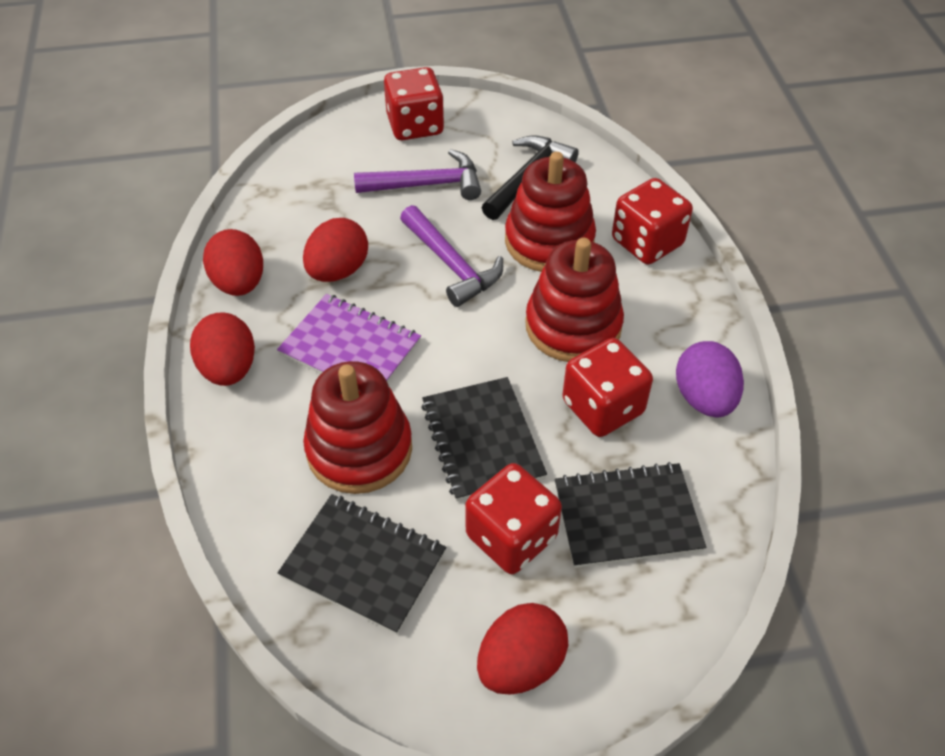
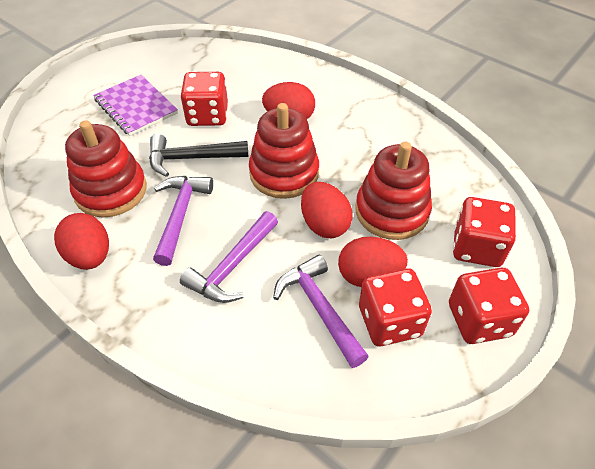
black notebook: [278,494,446,634] [421,377,547,501] [555,462,706,568] = 3 -> none = 0
purple egg: [676,341,744,417] = 1 -> none = 0
purple hammer: [354,149,481,200] [400,205,503,307] = 2 -> [153,176,213,266] [180,211,278,303] [273,255,369,368] = 3

